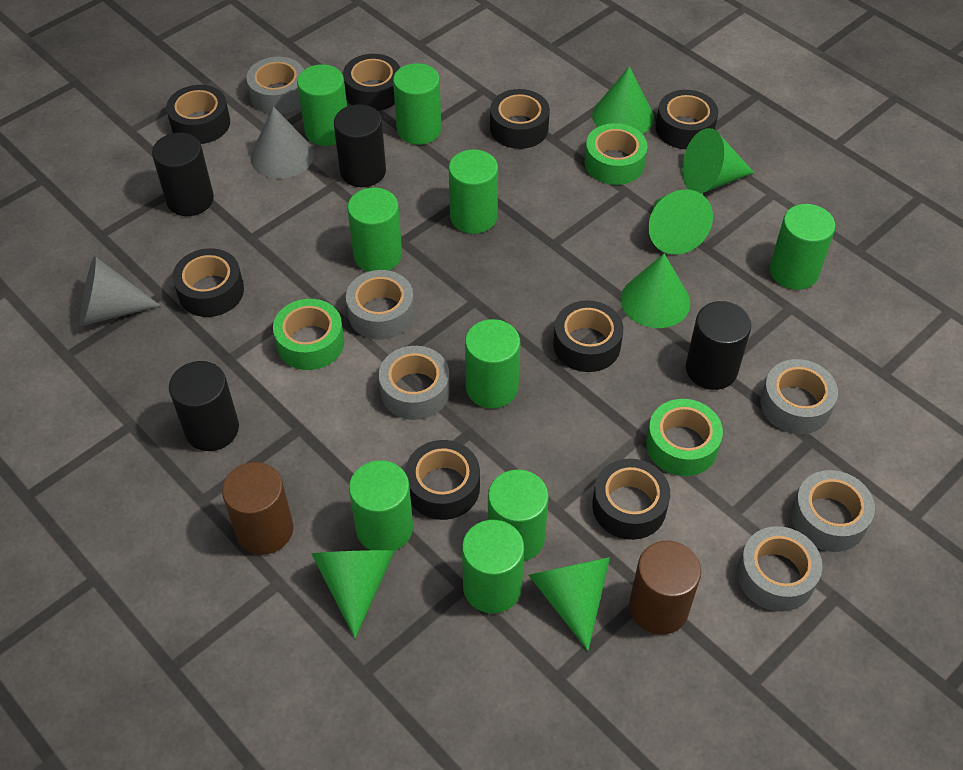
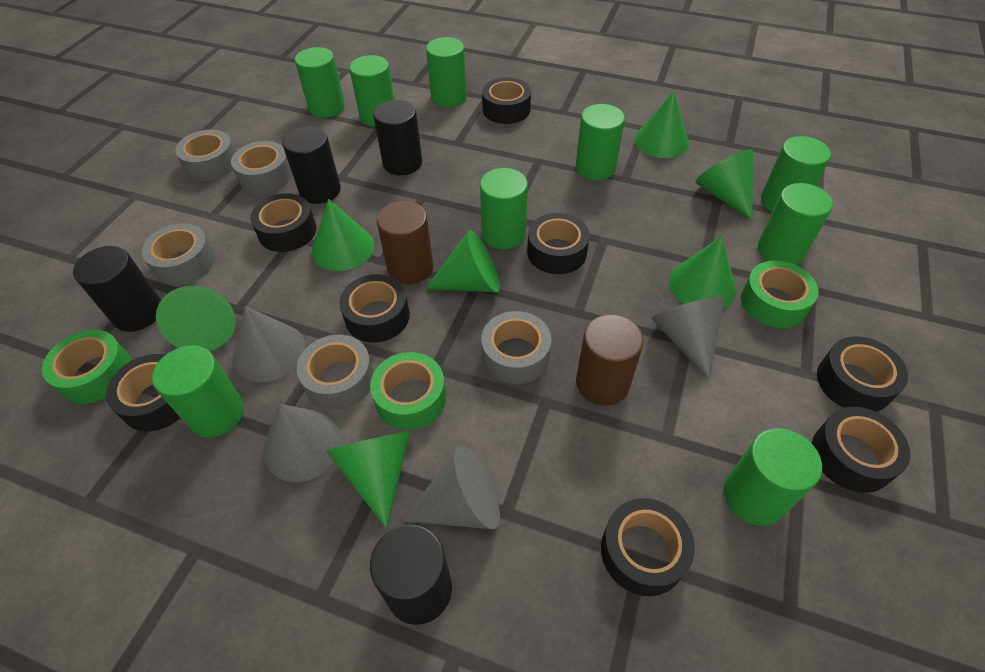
green cone: [312,550,395,639] [529,557,610,651] [592,66,654,134] [621,254,690,328] [648,189,713,254] [682,128,754,193] = 6 -> [156,286,236,351] [312,199,374,271] [326,432,410,528] [426,230,500,292] [634,91,689,158] [669,236,736,308] [695,149,753,220] = 7
grey cone: [80,256,161,326] [250,107,314,179] = 2 -> [233,306,306,382] [263,404,343,482] [403,445,500,529] [651,296,725,380] = 4
grey tape: [246,57,304,114] [346,270,414,340] [379,346,450,420] [737,526,822,612] [760,359,838,434] [791,470,875,552] = 6 -> [141,223,215,285] [175,130,235,181] [231,141,292,194] [297,335,374,410] [481,311,551,384] = 5

